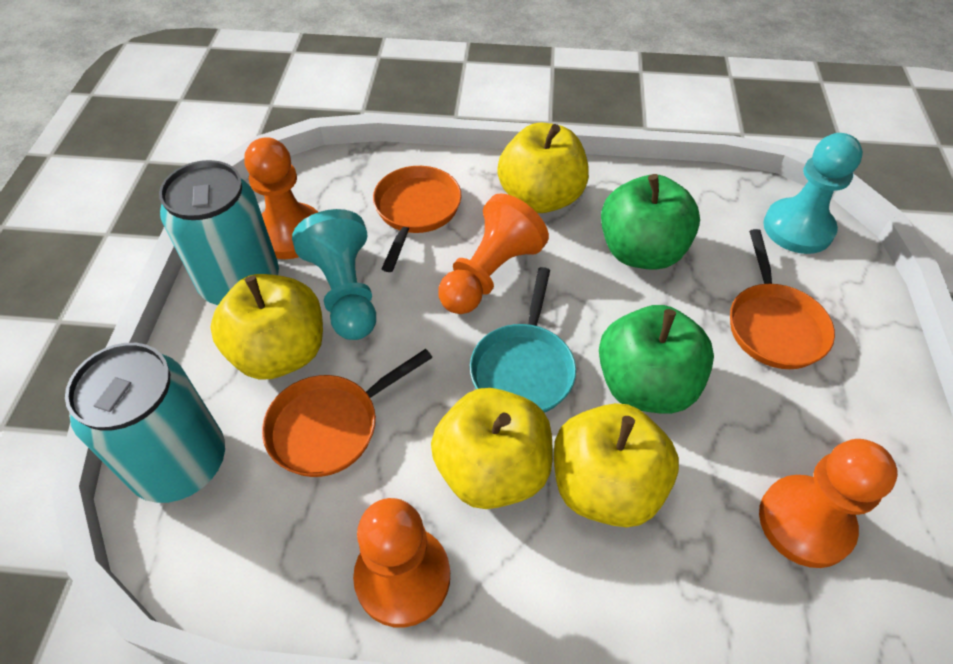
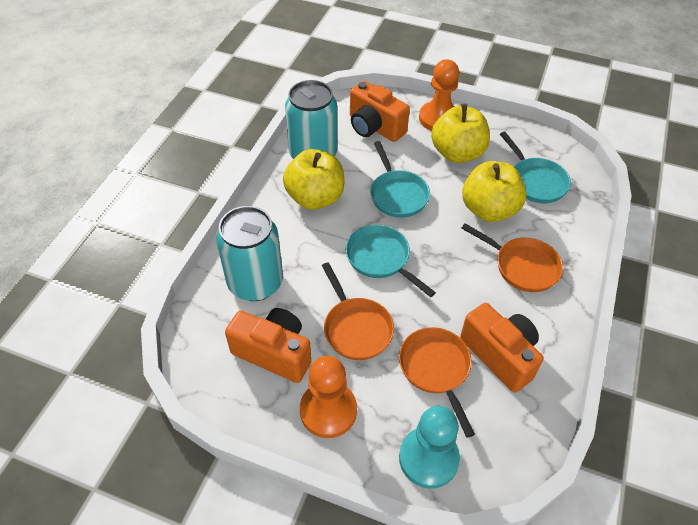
green apple: [599,305,714,414] [601,174,700,270] = 2 -> none = 0
orange camera: none = 0 -> [225,308,311,383] [350,81,410,142] [460,303,544,393] = 3
orange pawn: [244,137,318,259] [353,498,450,628] [438,193,549,314] [759,439,898,568] = 4 -> [300,356,357,438] [419,59,459,131] = 2
turquoise pan: [470,267,576,413] = 1 -> [346,225,436,298] [370,141,430,218] [500,131,571,203] = 3
turquoise pawn: [292,209,376,340] [763,133,863,254] = 2 -> [399,406,460,489] = 1
yellow apple: [210,274,323,380] [431,388,553,509] [497,123,589,213] [554,403,679,528] = 4 -> [283,149,344,210] [431,104,490,163] [462,161,526,222] = 3

